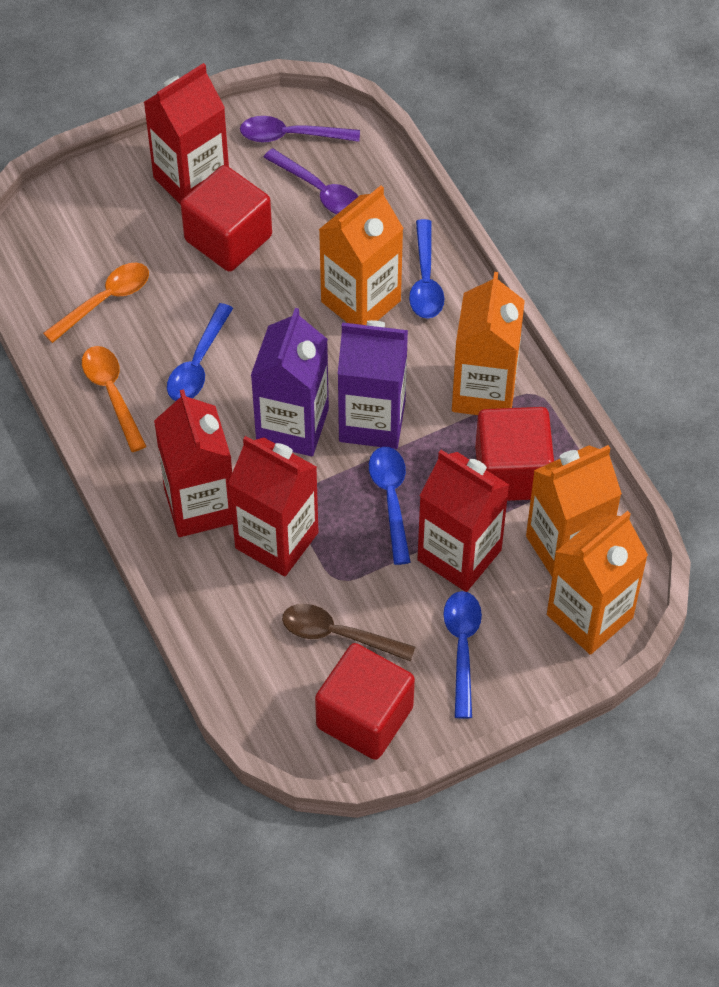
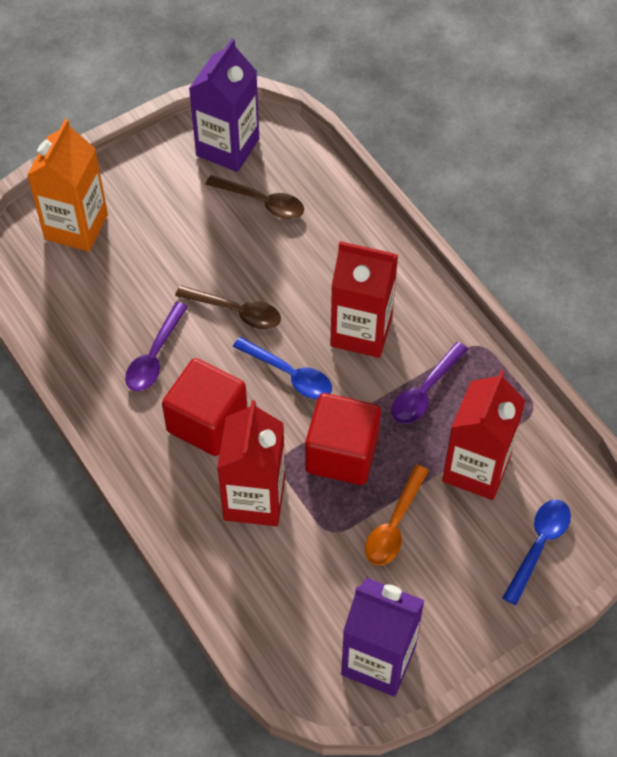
blue spoon: [167,303,233,401] [369,447,411,565] [409,219,444,319] [443,591,482,719] = 4 -> [233,337,332,399] [502,500,571,605] = 2
brown spoon: [282,604,415,662] = 1 -> [175,285,281,329] [205,175,304,219] = 2
orange carton: [319,185,404,325] [452,272,525,415] [526,445,622,576] [547,511,648,655] = 4 -> [27,119,108,252] = 1
orange spoon: [43,263,149,343] [82,346,147,452] = 2 -> [365,465,429,565] = 1
red carton: [144,63,229,205] [154,389,233,537] [228,436,318,576] [417,450,509,592] = 4 -> [217,400,285,526] [330,241,398,358] [442,370,526,500] = 3
red cube: [181,165,272,272] [315,643,415,760] [475,407,554,501] = 3 -> [162,358,247,456] [305,393,381,485] = 2

